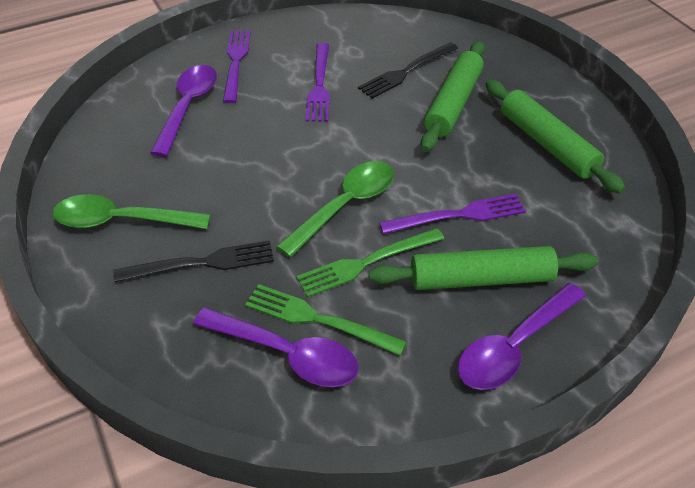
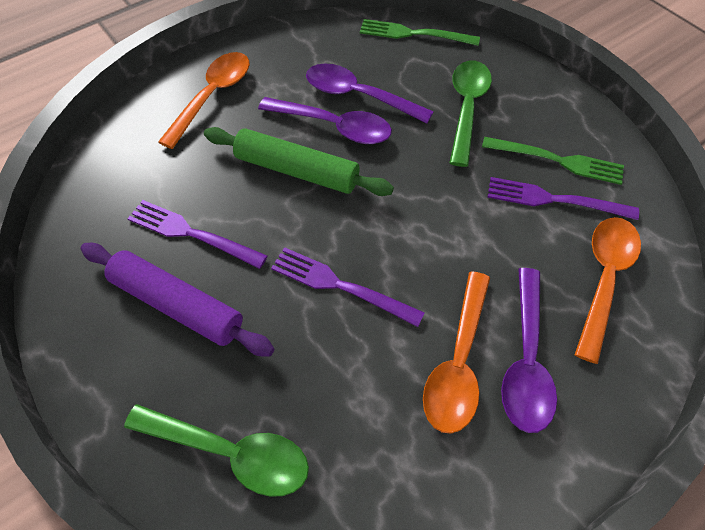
black fork: [113,240,274,282] [358,42,458,99] = 2 -> none = 0
green rolling pin: [369,246,598,290] [421,41,485,152] [485,80,625,194] = 3 -> [204,127,394,196] = 1
orange spoon: none = 0 -> [158,52,250,149] [423,271,490,433] [575,217,641,364] = 3
purple rolling pin: none = 0 -> [81,243,274,357] = 1

